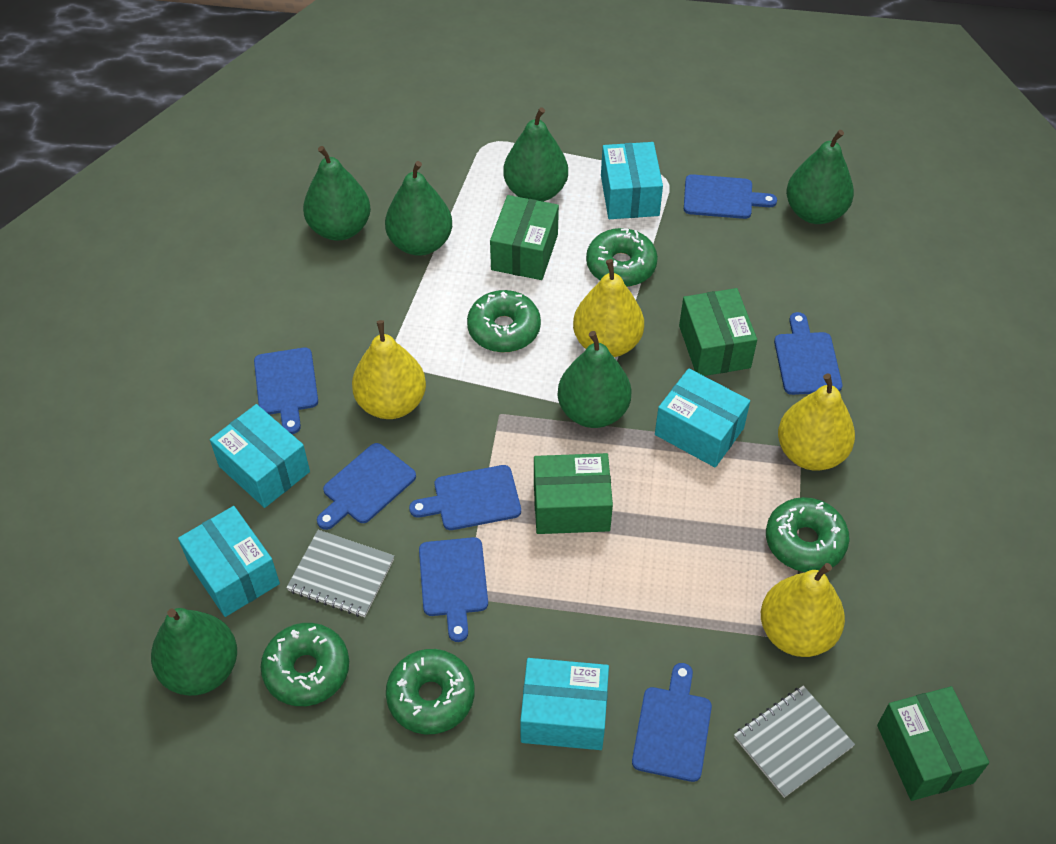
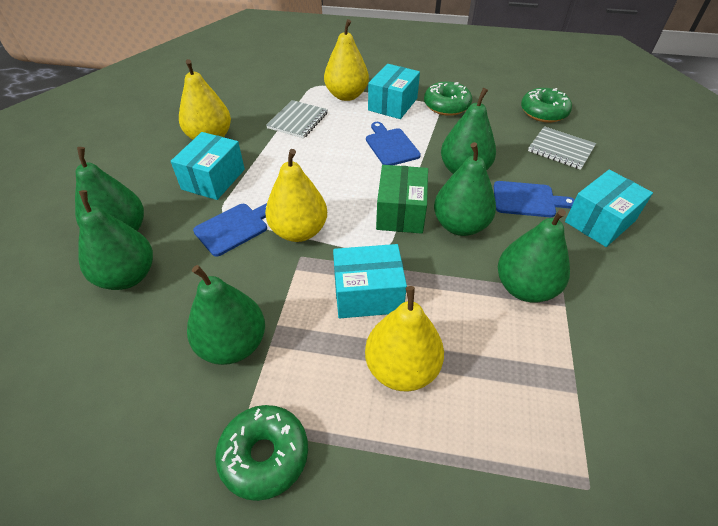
blue cutting board: [254,347,318,434] [317,443,416,530] [409,465,521,530] [419,537,488,642] [632,663,712,782] [684,174,777,219] [774,312,842,395] = 7 -> [193,203,267,257] [366,122,421,165] [494,181,575,217] = 3
green box: [490,195,559,280] [534,453,613,534] [679,288,757,376] [877,686,989,801] = 4 -> [376,165,428,234] = 1
green donut: [261,623,349,706] [386,649,475,734] [467,290,541,352] [586,228,658,287] [766,497,850,572] = 5 -> [215,405,308,501] [424,82,472,116] [521,88,572,122] = 3
turquoise box: [178,506,280,617] [210,404,310,508] [520,658,609,750] [601,142,663,219] [655,368,750,467] = 5 -> [171,132,245,200] [333,244,407,318] [368,64,420,119] [565,170,653,247] = 4

